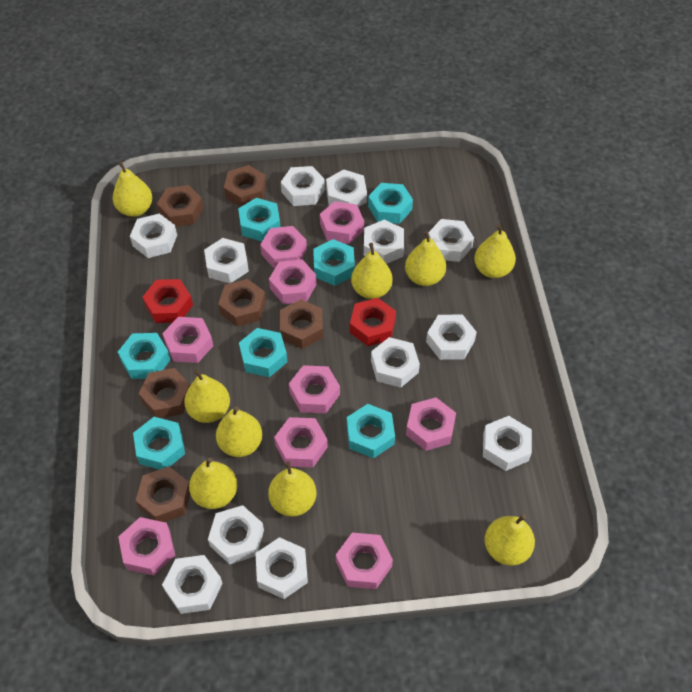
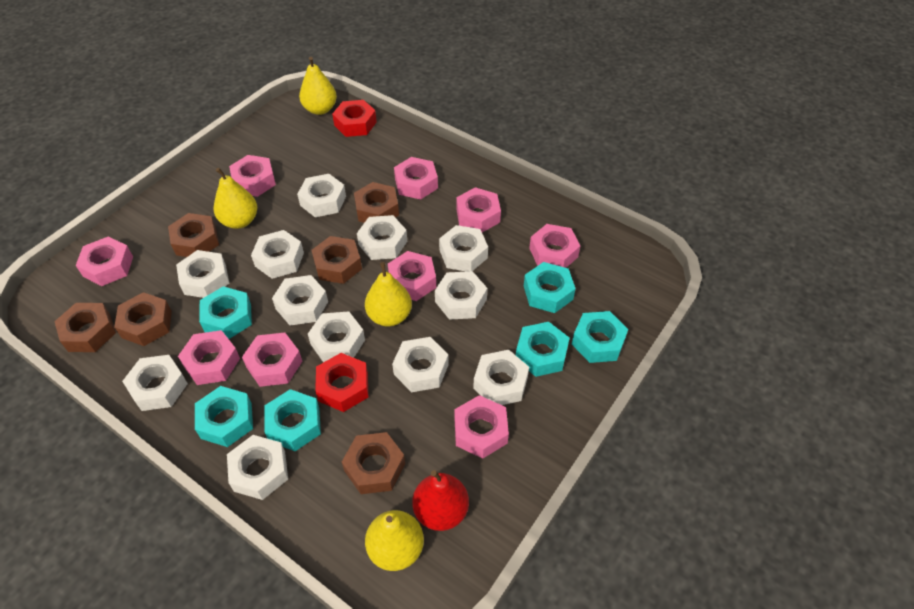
red pear: none = 0 -> [412,470,469,531] = 1
turquoise nut: [118,333,171,379] [133,417,185,470] [238,198,280,241] [239,328,288,377] [313,239,355,286] [347,404,395,458] [368,183,413,224] = 7 -> [195,386,253,447] [199,286,252,339] [264,389,321,451] [516,322,570,377] [524,262,576,313] [572,311,628,363] = 6
yellow pear: [113,161,153,217] [184,369,230,423] [189,458,237,509] [216,406,262,457] [268,461,316,517] [351,243,393,299] [405,231,446,286] [474,224,516,278] [485,514,535,566] = 9 -> [214,168,257,229] [299,57,337,115] [365,262,412,326] [365,510,424,571] = 4

